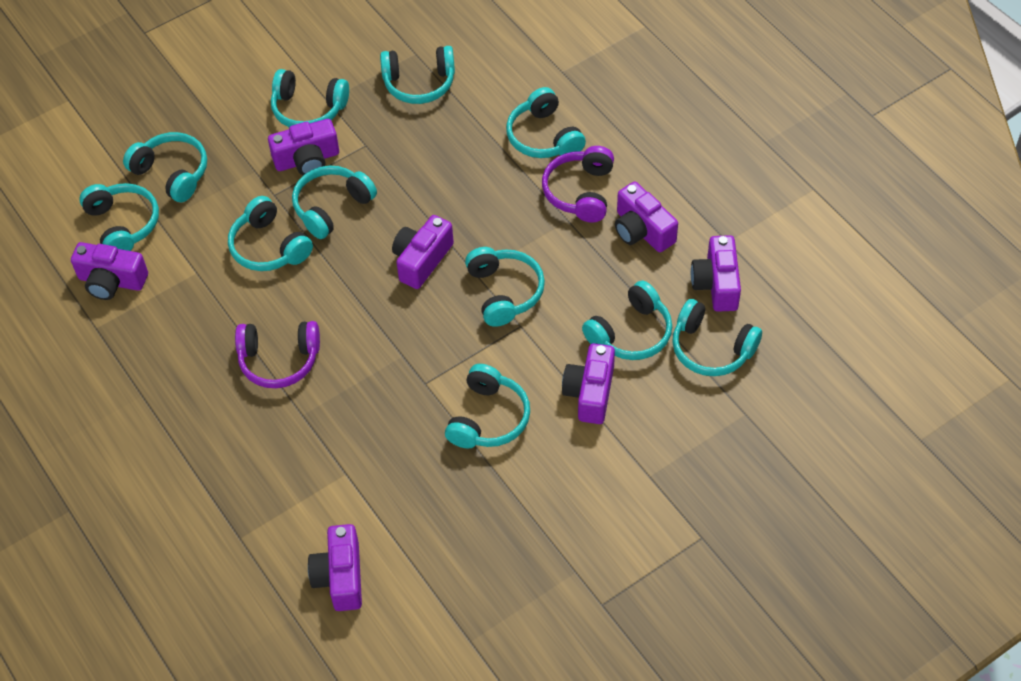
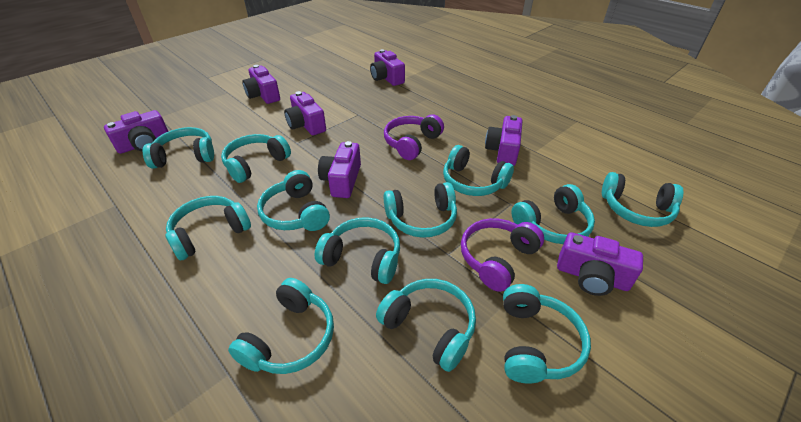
turquoise headphones: [79,183,159,251] [123,132,207,202] [228,196,313,271] [271,69,349,127] [292,166,377,239] [380,46,455,104] [445,364,530,449] [465,247,545,327] [506,87,586,158] [582,280,672,360] [672,299,762,376] = 11 -> [143,127,214,169] [165,196,251,260] [221,134,291,183] [228,278,334,374] [257,170,330,231] [315,217,400,284] [376,279,476,372] [384,182,457,238] [443,145,514,196] [503,284,591,384] [512,184,595,244] [602,172,684,227] = 12

